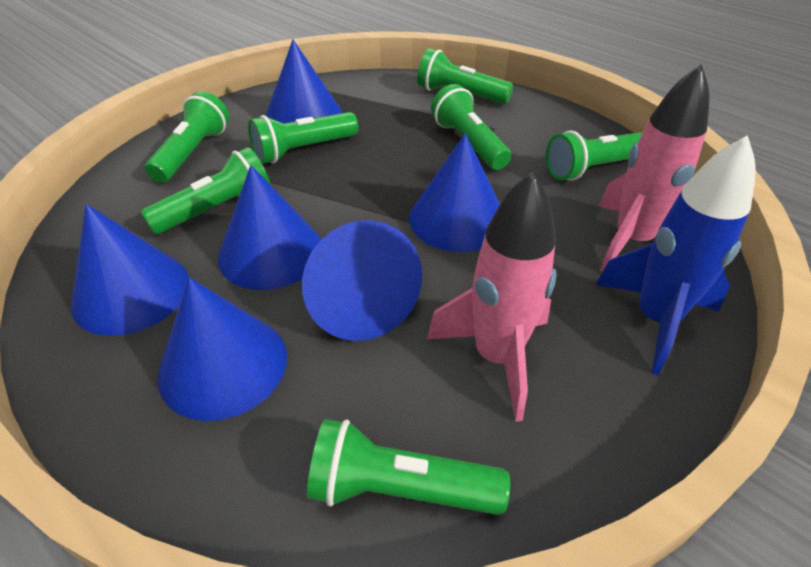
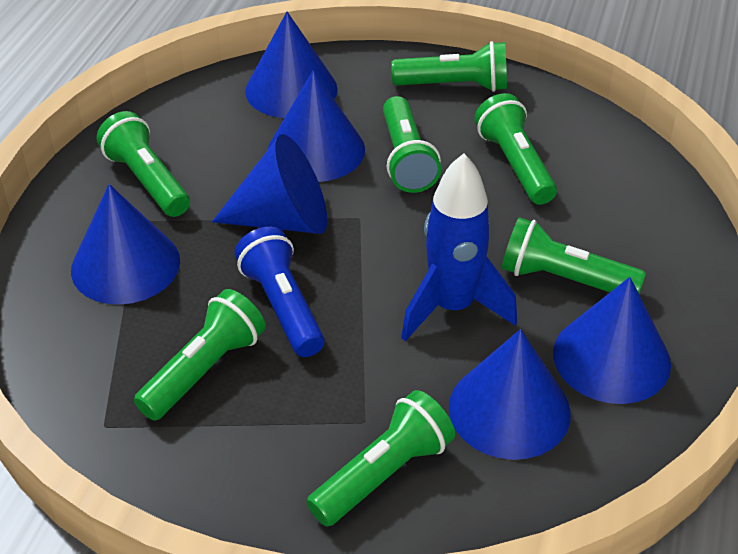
blue flashlight: none = 0 -> [234,227,325,357] = 1
pink rocket: [427,172,557,422] [599,64,709,272] = 2 -> none = 0

